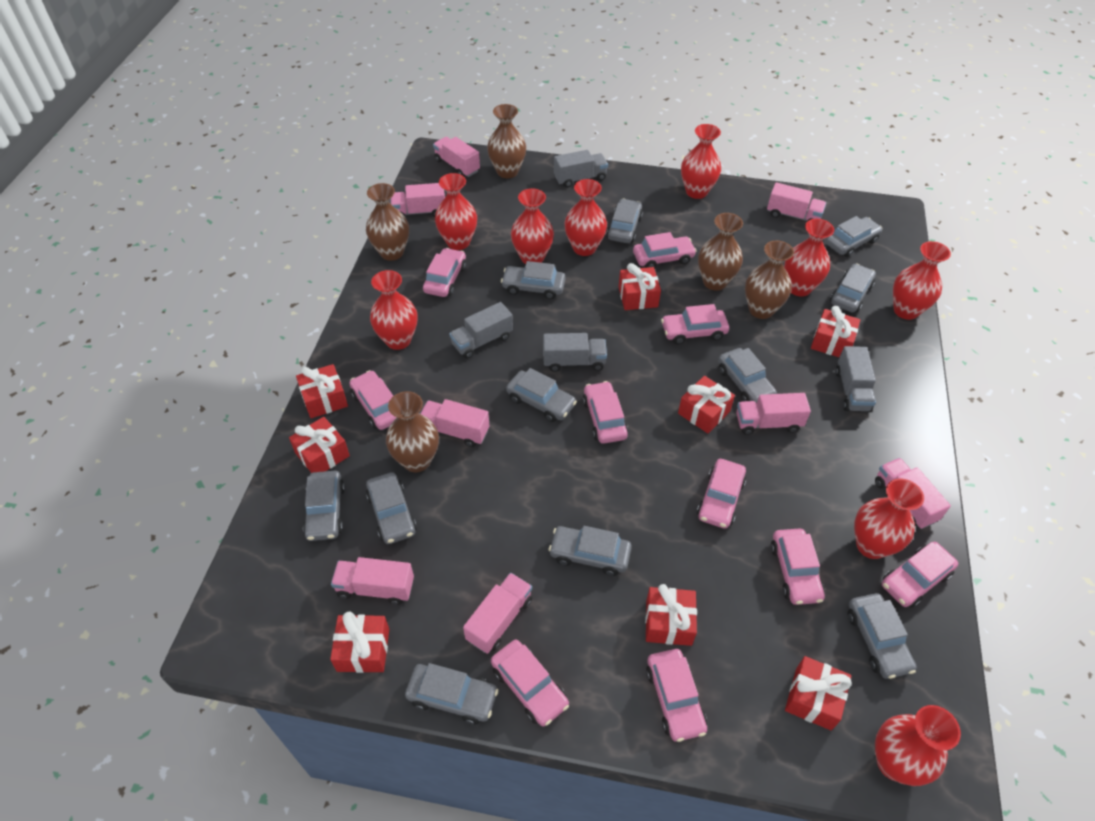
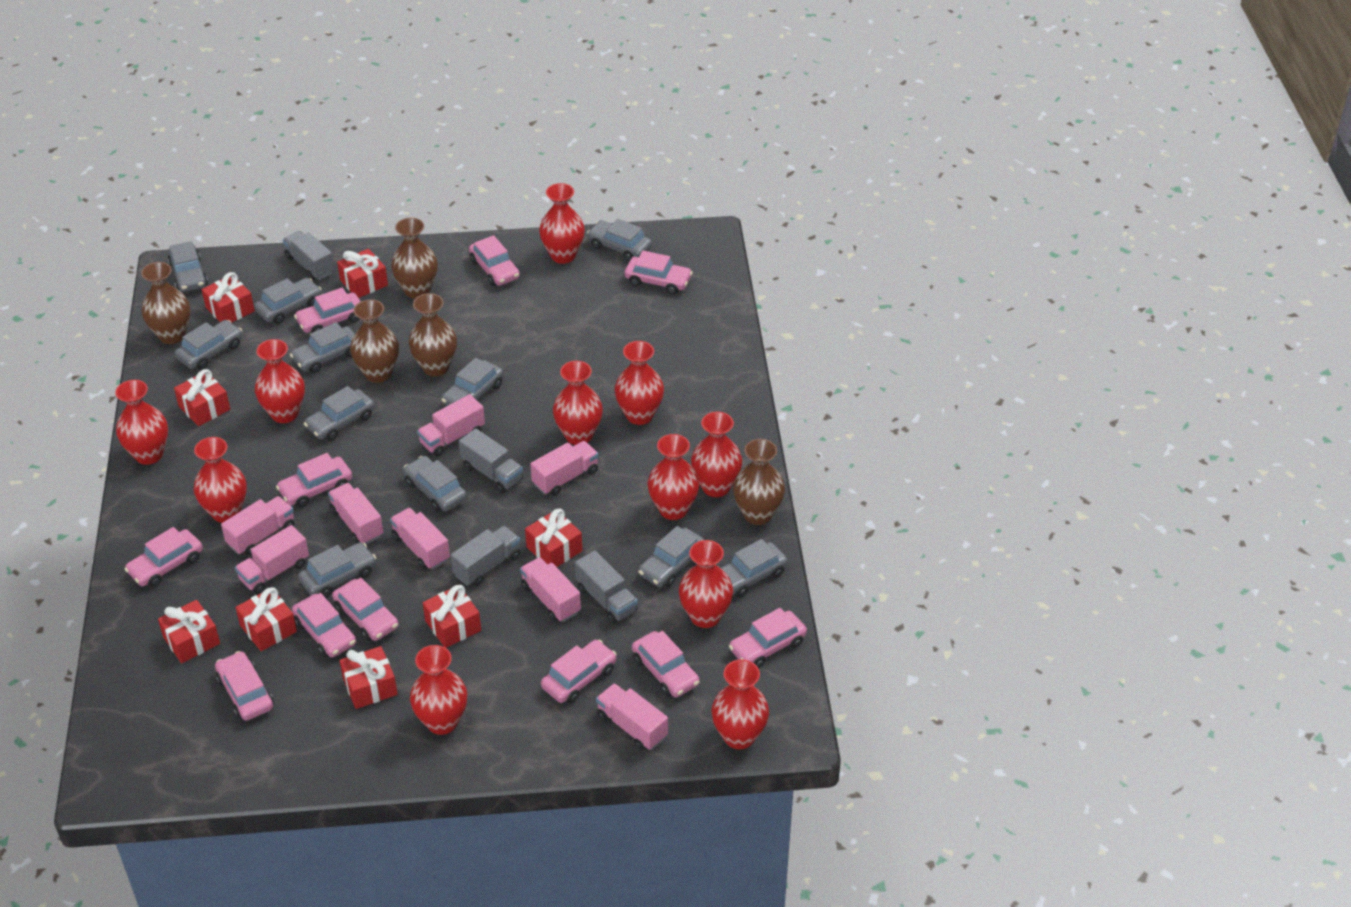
pink car: [349,370,397,430] [423,248,466,297] [491,639,569,726] [583,381,628,444] [633,232,697,268] [646,649,707,742] [661,304,729,344] [697,459,746,529] [771,529,825,605] [882,542,958,608] = 10 -> [124,527,203,587] [215,651,274,721] [276,453,352,508] [292,593,356,657] [294,288,361,333] [332,578,399,641] [469,235,520,286] [541,640,617,703] [624,251,693,294] [632,631,700,698] [729,608,807,668] = 11
red vase: [370,270,417,350] [435,173,477,250] [511,188,554,264] [565,179,607,256] [681,124,721,199] [784,219,834,297] [854,478,924,559] [875,705,961,786] [893,241,951,320] = 9 -> [115,380,168,465] [194,437,247,523] [255,339,305,423] [410,645,467,735] [539,183,585,264] [553,361,603,445] [615,341,664,425] [648,434,699,520] [679,540,733,628] [691,412,742,497] [711,659,769,749] = 11

